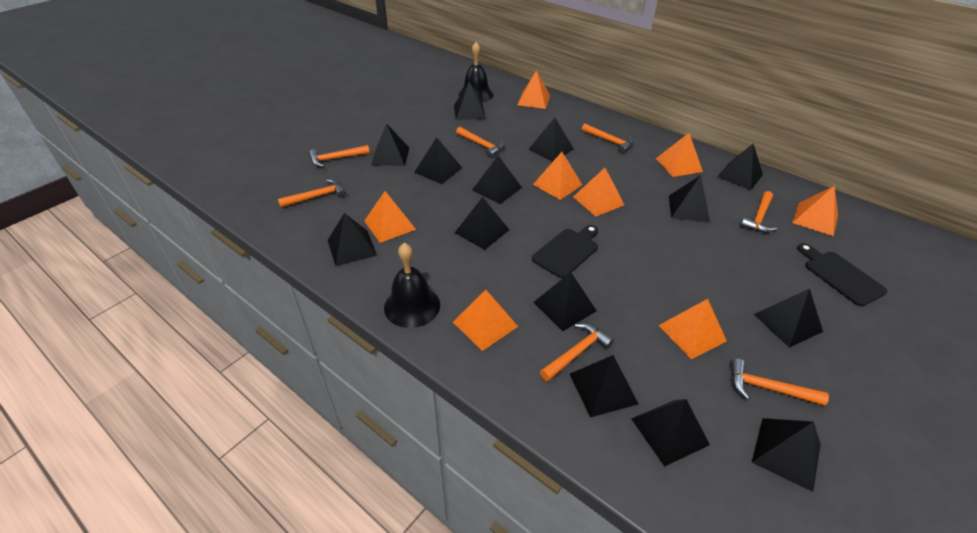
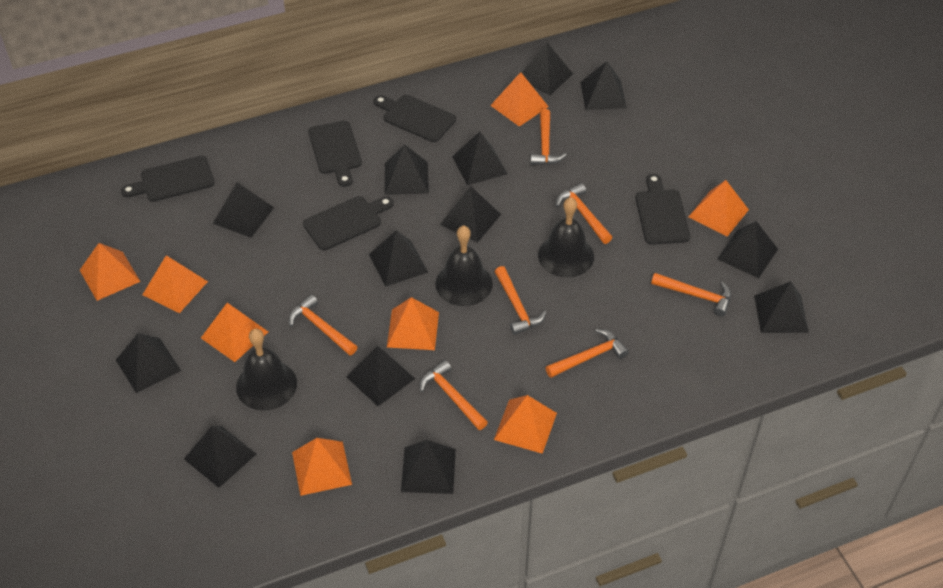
black bell: [384,243,440,328] [459,42,493,103] = 2 -> [236,329,297,411] [435,225,493,306] [538,197,594,278] = 3
black cutting board: [532,225,598,278] [797,243,887,307] = 2 -> [121,156,215,202] [303,196,394,250] [308,121,362,187] [373,95,456,142] [636,174,690,245] = 5
black pyramid: [328,213,377,266] [371,123,409,166] [414,137,462,184] [454,81,486,120] [455,197,509,250] [472,156,522,204] [529,117,574,162] [533,272,597,331] [570,355,638,418] [631,399,710,467] [669,175,710,223] [717,143,763,190] [752,418,821,492] [754,289,823,348] = 14 -> [116,333,181,393] [184,426,256,488] [213,182,274,238] [346,346,415,406] [369,230,428,287] [385,144,429,195] [401,440,456,494] [440,186,501,243] [452,132,508,185] [522,43,573,96] [580,61,627,110] [717,221,778,278] [754,281,809,333] = 13

